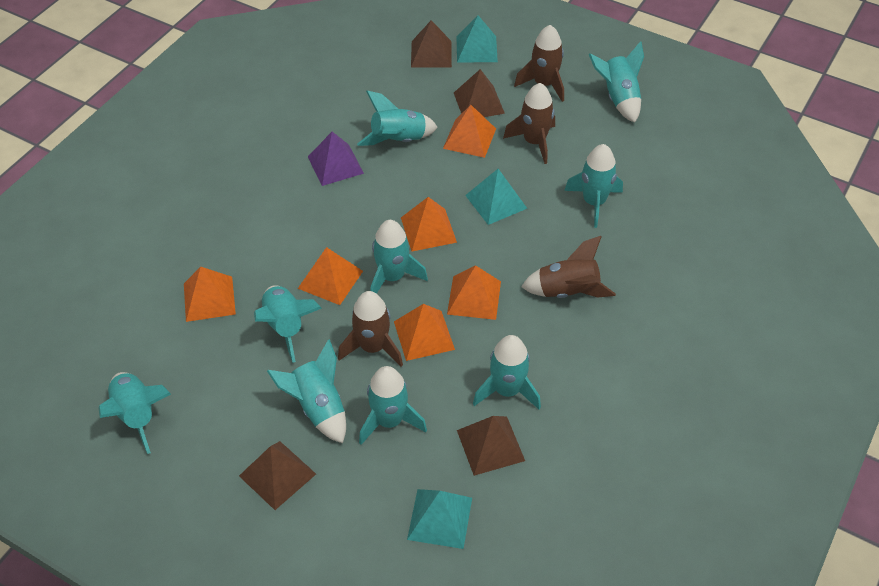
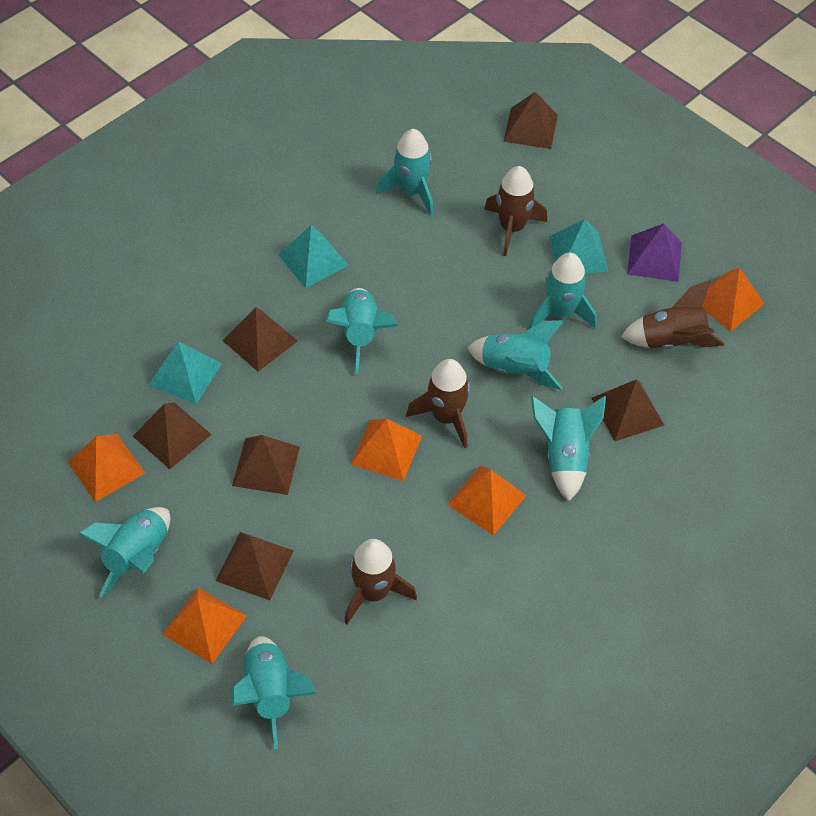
brown pyramid: [239,441,316,510] [411,20,452,68] [454,69,505,117] [457,416,525,476] = 4 -> [133,402,212,469] [216,532,294,600] [222,307,298,372] [232,435,300,495] [504,92,558,149] [592,379,664,441] = 6
orange pyramid: [184,267,236,322] [298,247,363,305] [394,304,455,361] [401,197,457,251] [443,105,496,158] [447,265,501,320] = 6 -> [68,434,145,502] [162,587,247,664] [350,418,422,481] [447,465,527,536] [702,268,765,331] = 5
turquoise rocket: [99,372,171,454] [254,285,322,363] [267,340,346,443] [357,91,438,146] [359,366,427,445] [370,220,428,294] [473,335,541,409] [564,144,623,228] [589,41,644,123] = 9 -> [78,507,171,598] [232,636,317,749] [326,288,397,374] [376,129,433,215] [467,320,564,390] [529,253,597,329] [531,396,606,501] = 7

